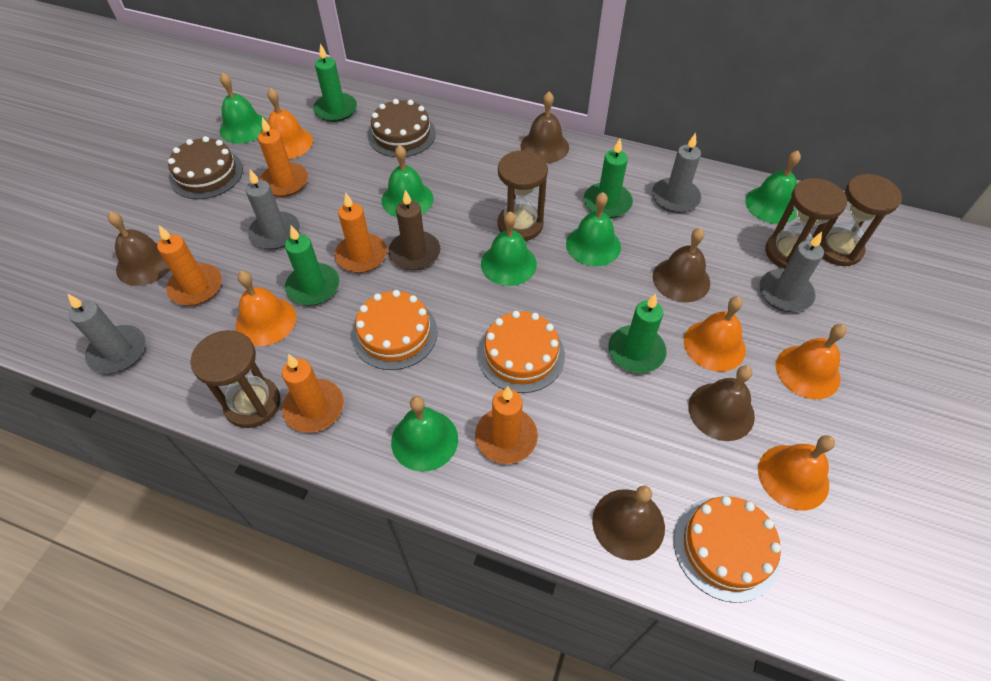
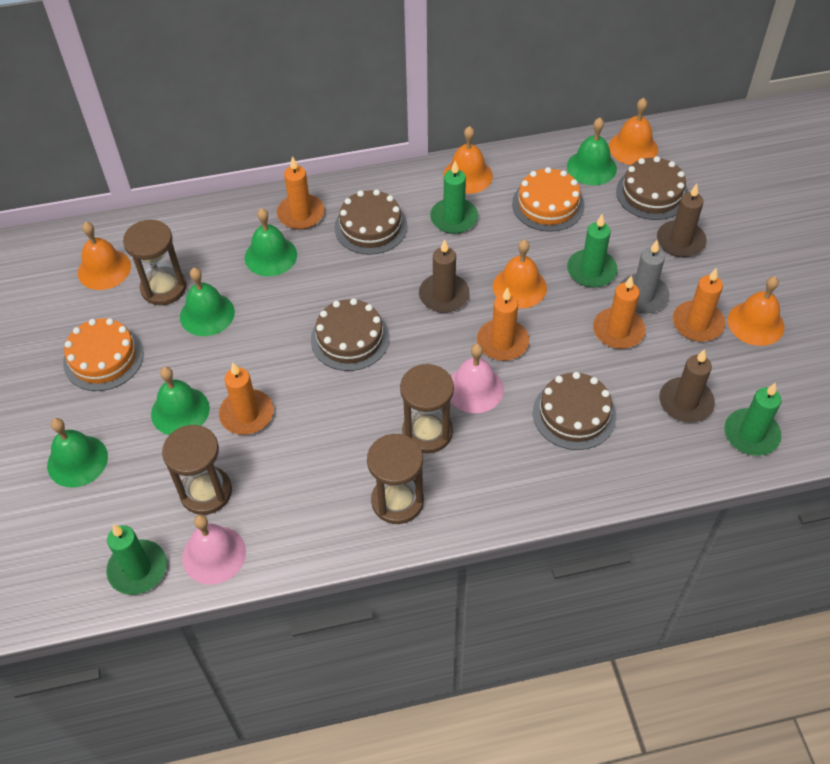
brown bell: [108,211,170,286] [521,92,569,163] [592,486,665,561] [653,228,710,302] [688,366,755,441] = 5 -> none = 0
brown cake: [168,136,243,199] [368,99,436,157] = 2 -> [311,298,389,371] [335,189,408,255] [533,372,616,450] [616,156,688,220] = 4
brown candle: [388,190,440,270] = 1 -> [419,239,470,313] [657,184,707,257] [659,349,715,423] = 3
green bell: [219,72,267,144] [381,145,434,217] [391,396,458,472] [481,212,537,286] [566,192,621,266] [745,151,801,224] = 6 -> [47,418,108,487] [151,367,210,435] [180,268,235,336] [245,208,297,276] [567,118,617,185] = 5
grey candle: [67,293,146,373] [246,169,300,249] [652,133,701,213] [760,232,824,312] = 4 -> [620,240,670,313] = 1
orange cake: [352,290,438,370] [478,311,565,393] [674,496,781,603] = 3 -> [63,318,144,391] [512,167,585,232] = 2
pink bell: none = 0 -> [182,515,246,584] [450,344,504,413] = 2

